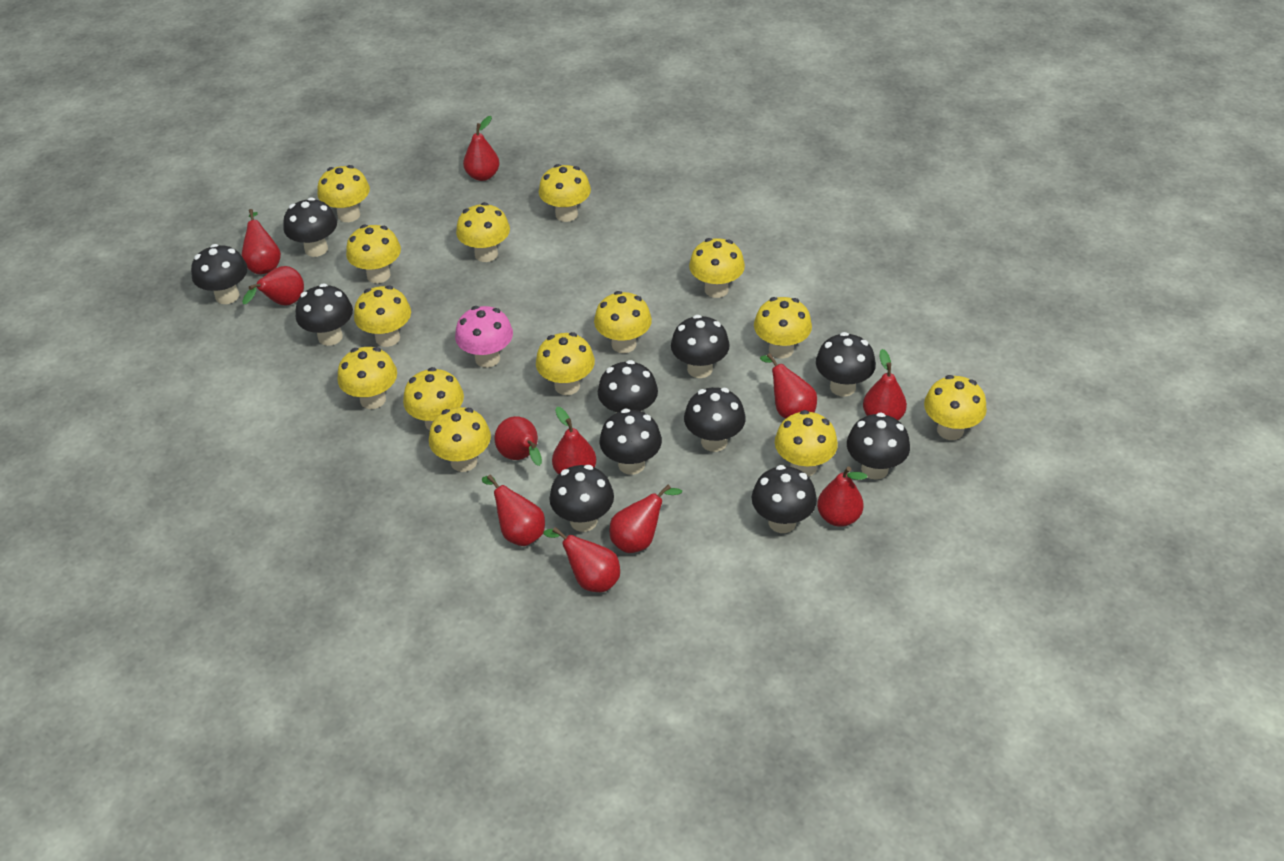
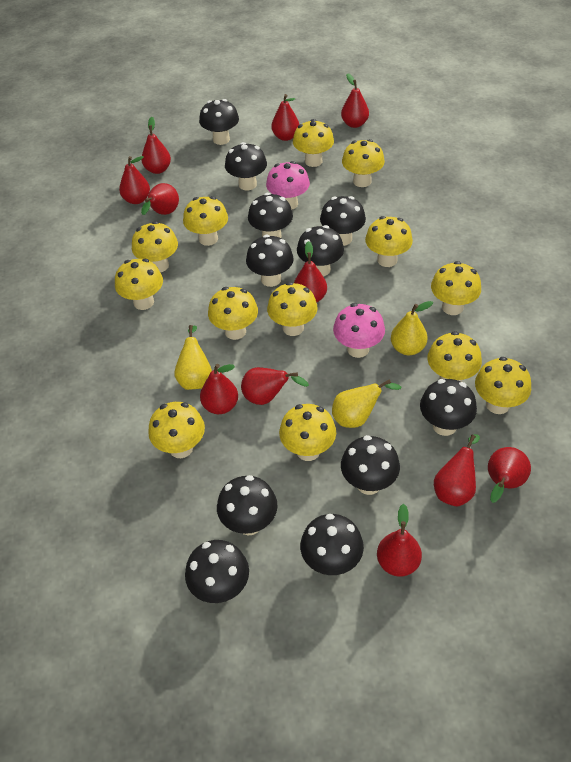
pink mushroom: [455,306,513,368] = 1 -> [266,161,310,210] [333,303,385,358] = 2
yellow mushroom: [318,165,370,222] [338,347,397,409] [346,225,401,283] [354,285,411,347] [403,367,464,431] [429,407,491,472] [456,202,510,262] [536,332,595,395] [539,164,591,222] [594,291,652,353] [689,238,745,298] [754,297,812,359] [775,410,838,476] [924,375,987,440] = 14 -> [115,259,163,310] [132,221,178,272] [148,402,205,458] [183,196,228,246] [208,287,258,340] [267,282,318,336] [279,404,336,461] [293,119,334,167] [342,139,385,187] [365,216,413,267] [427,331,482,382] [431,261,481,315] [475,357,531,414] = 13
yellow pear: none = 0 -> [174,325,212,390] [332,379,402,428] [391,301,433,355] = 3

